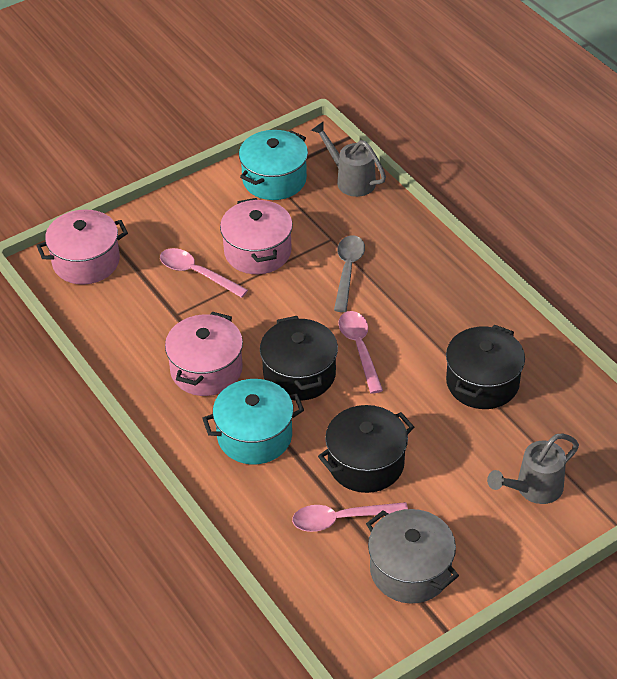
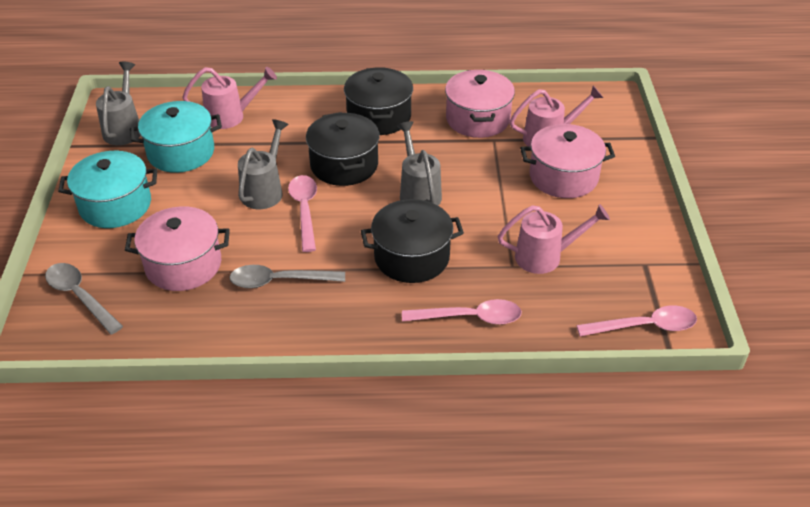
grey pot: [366,509,459,604] = 1 -> none = 0
grey spoon: [334,235,365,312] = 1 -> [45,263,123,334] [229,265,345,288] = 2
grey watering can: [311,121,386,197] [487,434,579,504] = 2 -> [96,62,140,145] [238,119,289,209] [397,121,442,206] = 3
pink watering can: none = 0 -> [182,67,277,129] [498,204,610,274] [510,85,603,146] = 3

